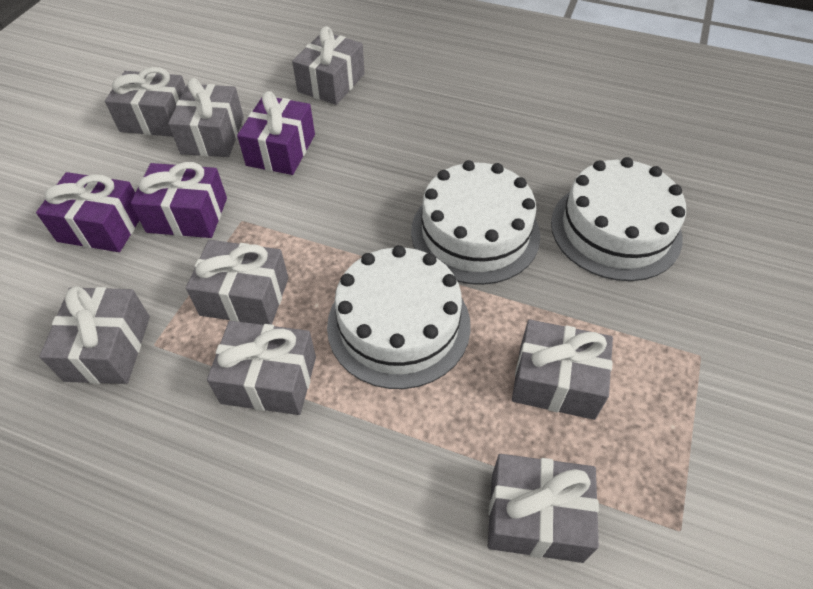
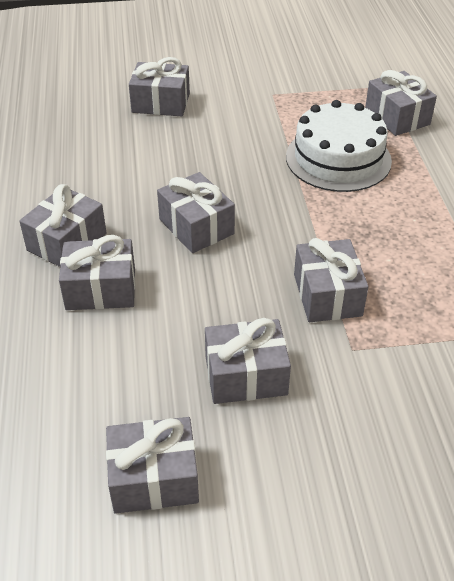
purple gift: [36,172,140,252] [131,162,227,238] [237,91,315,175] = 3 -> none = 0
white cake: [327,245,471,389] [411,160,541,285] [551,157,686,281] = 3 -> [286,100,392,192] = 1

